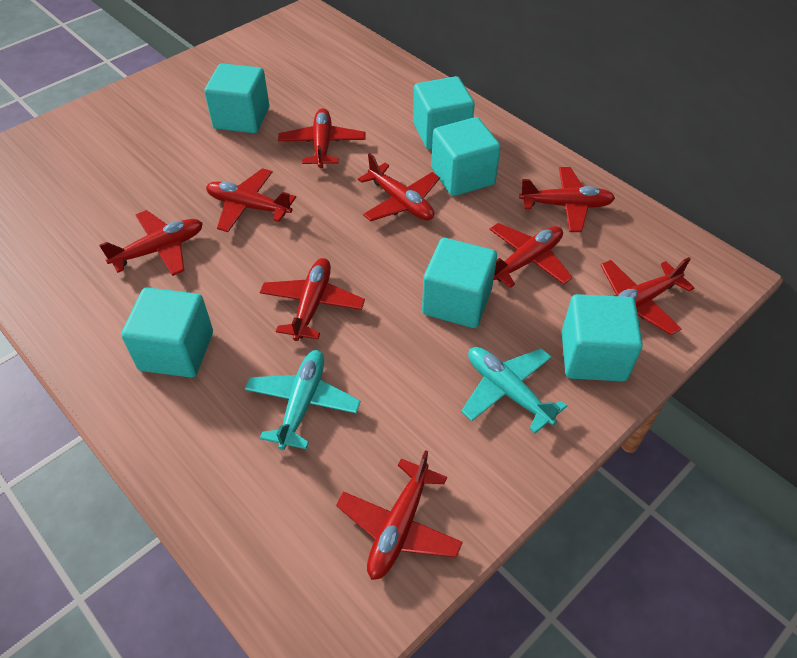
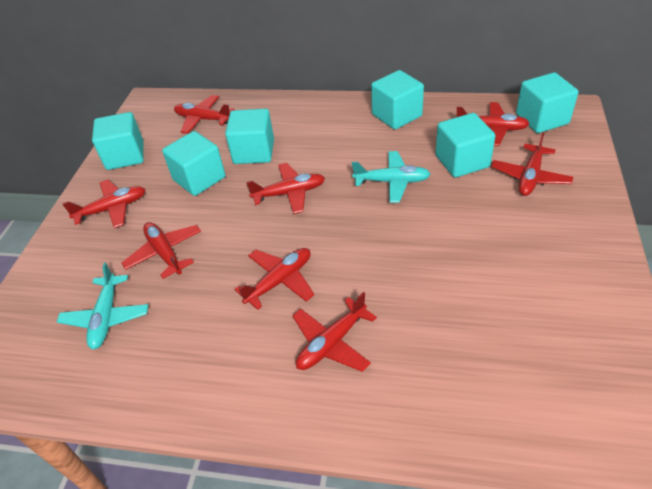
red plane: [99,210,203,276] [206,168,296,232] [260,258,365,341] [278,108,366,168] [336,450,463,580] [358,153,440,221] [490,223,573,288] [519,167,615,232] [601,257,694,335] = 9 -> [62,179,146,228] [122,222,201,279] [174,95,235,134] [235,248,314,310] [246,163,325,214] [292,292,377,372] [457,102,530,146] [491,132,574,196] = 8

